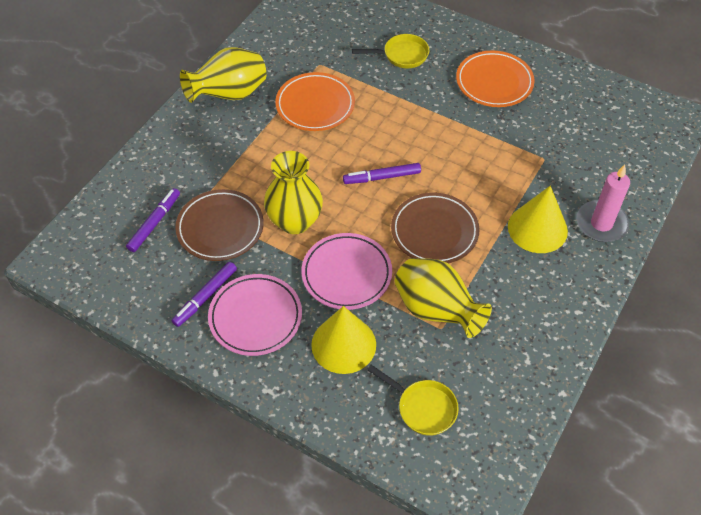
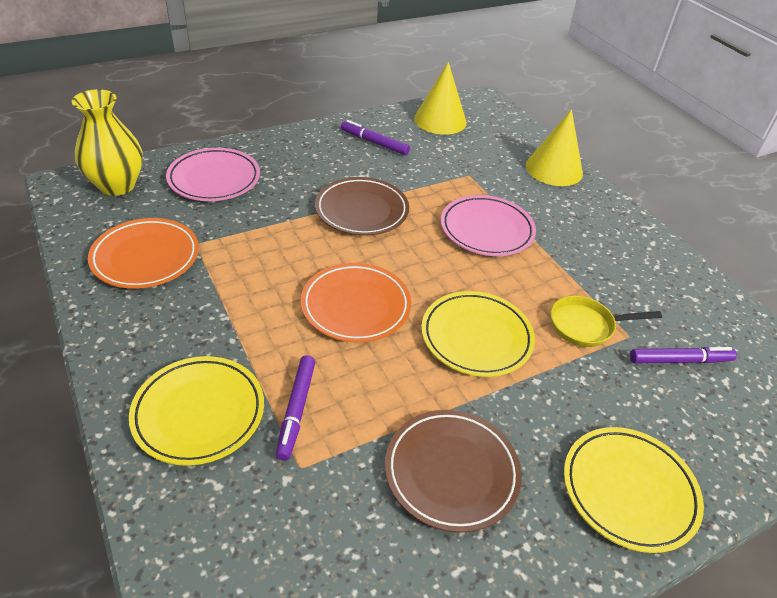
pink candle: [577,165,630,242] = 1 -> none = 0
yellow pan: [352,34,429,68] [367,365,459,436] = 2 -> [551,296,662,347] = 1
yellow plate: none = 0 -> [129,356,264,466] [421,291,535,377] [564,427,704,553] = 3
yellow vase: [180,47,267,103] [264,151,323,234] [395,258,492,338] = 3 -> [72,89,143,196] = 1

